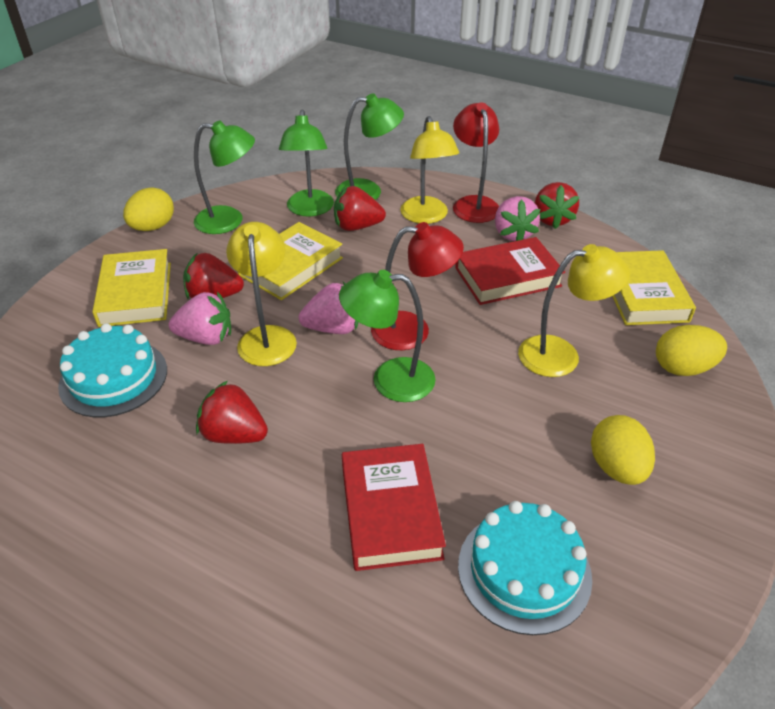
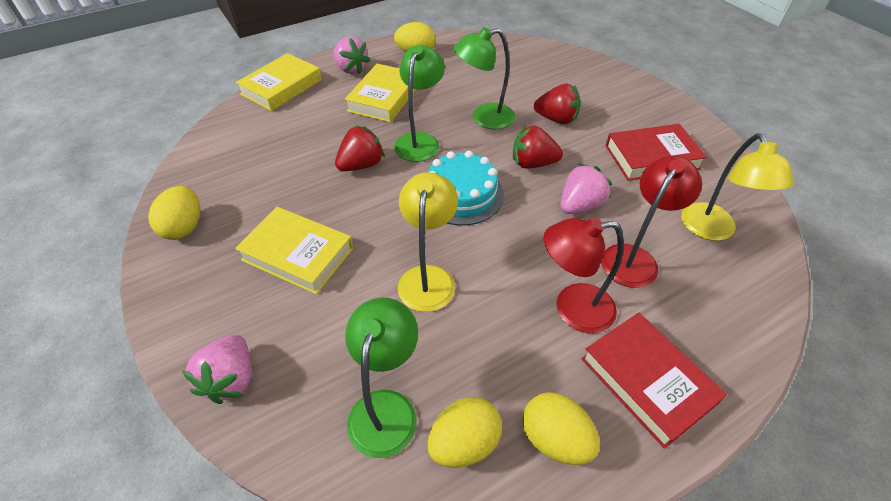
green lamp: [194,120,255,234] [279,109,334,217] [335,94,404,200] [339,270,436,402] = 4 -> [345,297,418,458] [394,45,445,162] [454,27,515,129] = 3
red strawberry: [183,253,244,299] [196,381,268,444] [334,186,386,231] [535,182,579,229] = 4 -> [335,125,385,171] [513,125,563,169] [534,83,581,124] = 3
turquoise cake: [58,323,167,417] [458,501,592,635] = 2 -> [428,150,504,226] = 1
yellow egg: [123,187,174,231] [591,415,655,485] [656,325,727,376] = 3 -> [148,186,200,240] [394,22,436,52] [427,397,502,468] [522,392,600,465] = 4
yellow lamp: [226,222,297,366] [400,116,459,224] [518,244,630,377] = 3 -> [398,172,458,312] [681,133,794,241] = 2

